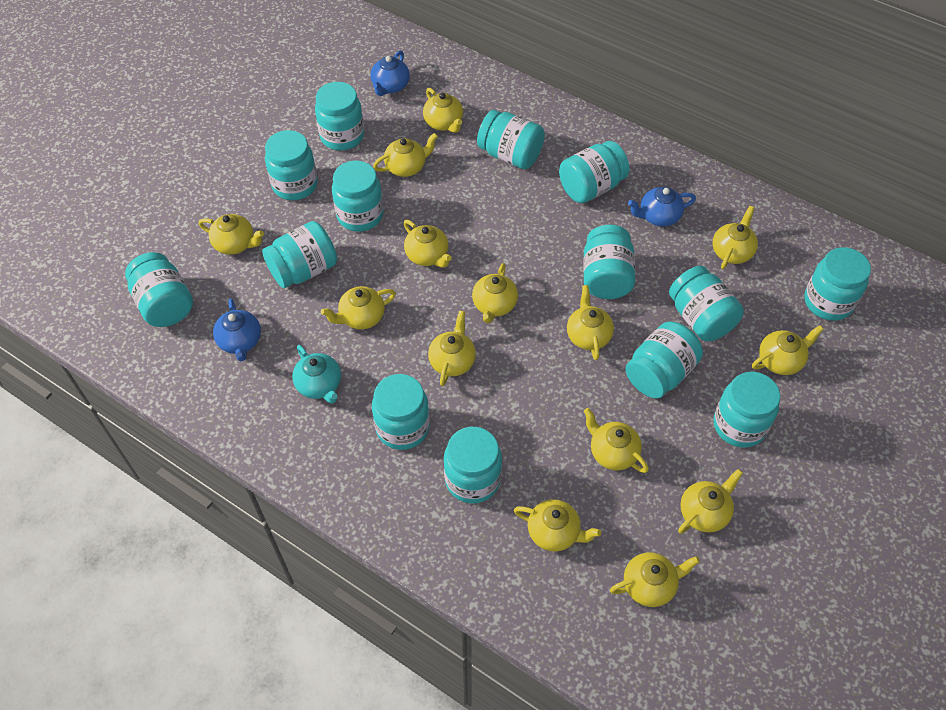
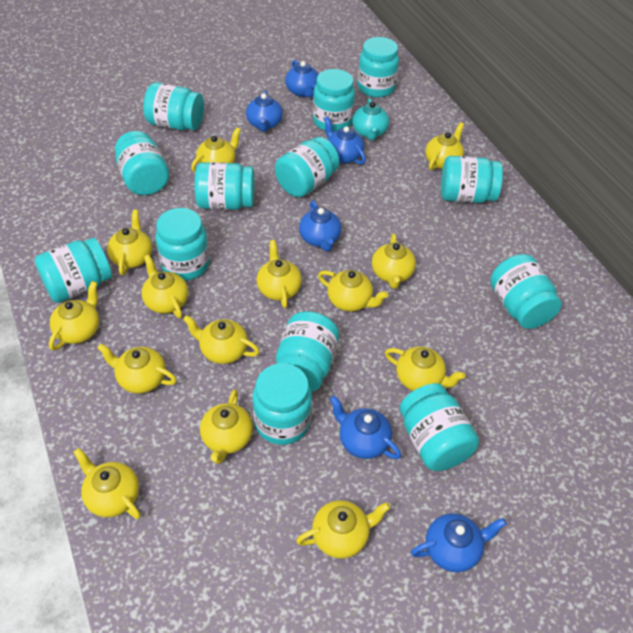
blue teapot: [213,299,261,361] [370,51,410,96] [628,187,696,227] = 3 -> [246,90,283,132] [285,60,319,98] [299,200,341,251] [324,116,366,165] [330,396,401,459] [411,513,507,572] = 6
turquoise jar: [125,252,193,327] [262,221,337,288] [265,130,318,200] [315,82,364,151] [332,161,383,232] [372,374,430,450] [444,427,502,504] [477,110,545,169] [559,141,629,203] [583,225,635,299] [626,321,703,398] [669,266,744,341] [713,372,780,448] [804,247,871,321] = 14 -> [35,238,112,303] [115,131,169,195] [143,82,204,130] [155,208,209,281] [194,162,255,210] [252,363,312,445] [275,137,339,197] [276,311,339,392] [313,69,355,132] [358,37,399,98] [399,383,479,471] [441,156,503,203] [490,254,562,329] = 13

